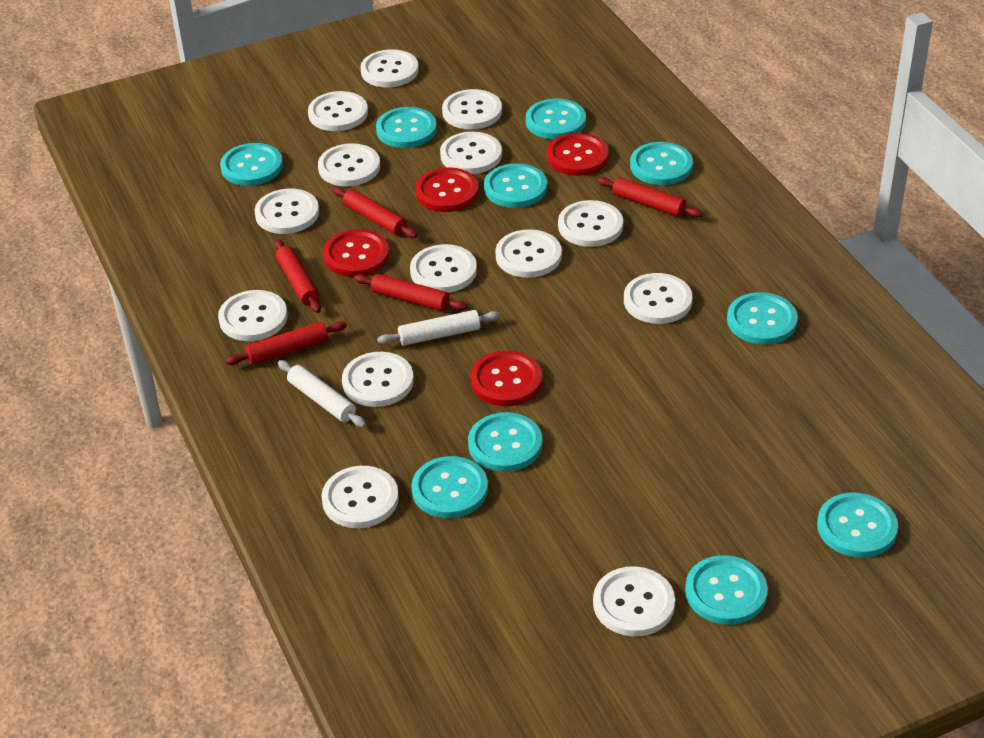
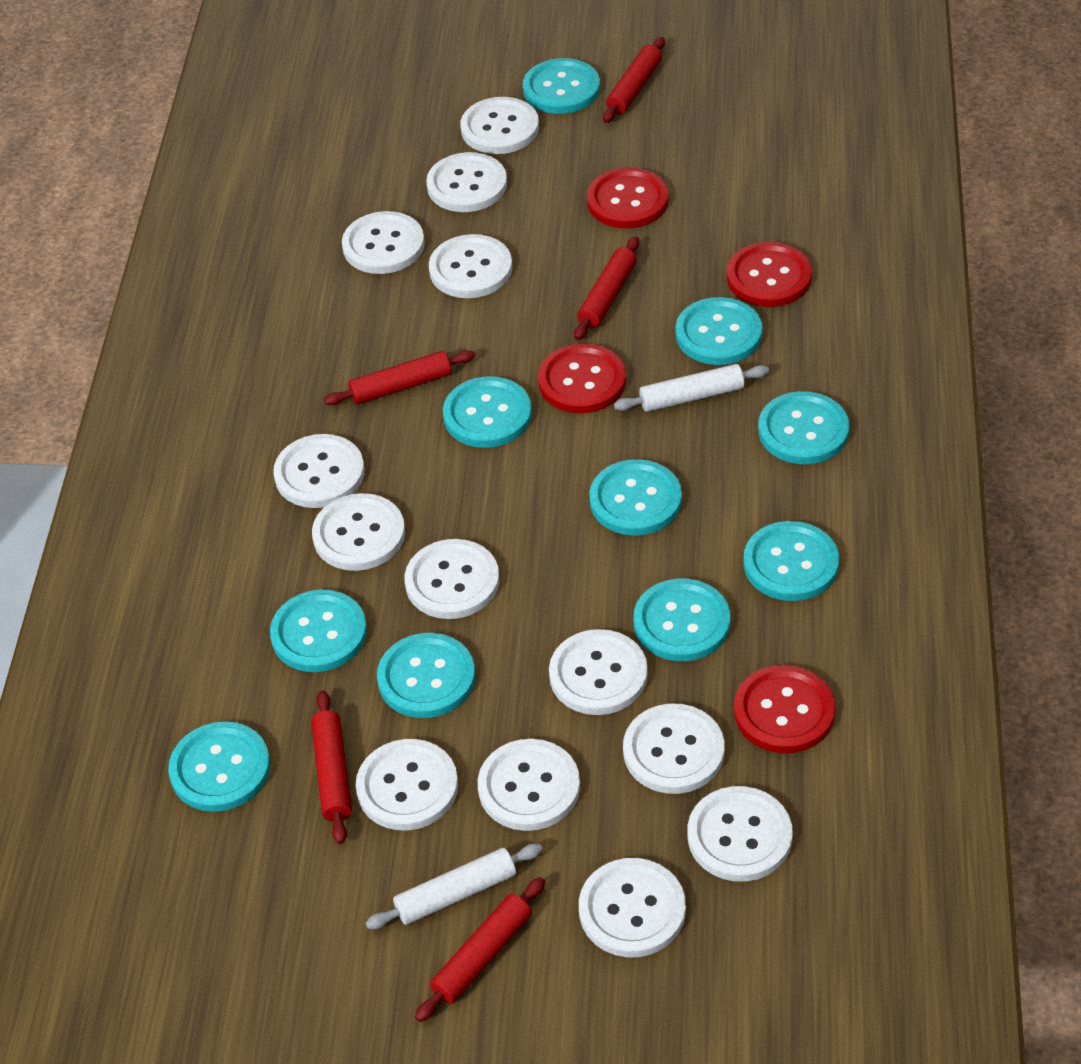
white button: [218,290,288,341] [254,189,319,234] [308,91,368,131] [318,143,380,186] [321,466,399,528] [342,352,414,407] [360,49,419,87] [410,244,477,293] [440,132,502,174] [442,89,502,129] [495,229,562,278] [558,200,623,247] [593,566,675,637] [624,273,692,324] = 14 -> [273,434,364,508] [312,493,405,571] [342,211,425,274] [356,739,458,830] [405,539,500,619] [426,152,507,212] [429,234,513,298] [461,97,539,154] [478,739,580,831] [549,629,648,715] [579,858,686,958] [623,703,725,794] [688,786,793,882] = 13

